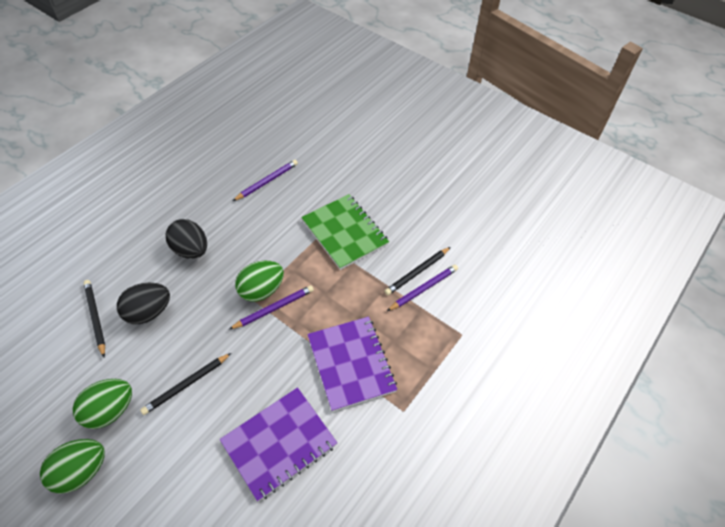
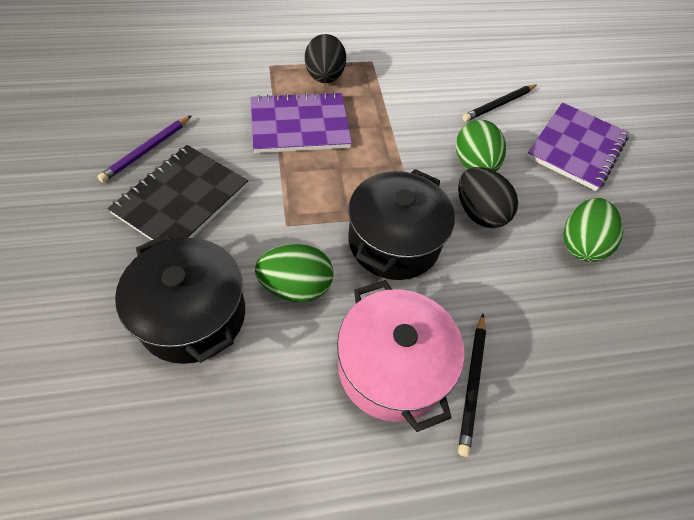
black notebook: none = 0 -> [107,145,248,240] = 1
black pencil: [83,280,105,357] [140,353,231,415] [384,247,451,295] = 3 -> [458,314,486,457] [462,85,537,122] = 2
black pot: none = 0 -> [115,234,245,364] [348,169,455,280] = 2
green notebook: [301,194,389,270] = 1 -> none = 0
pink pot: none = 0 -> [337,280,464,432] = 1
purple pencil: [229,285,314,329] [233,160,298,201] [387,265,458,311] = 3 -> [97,115,192,182] = 1

